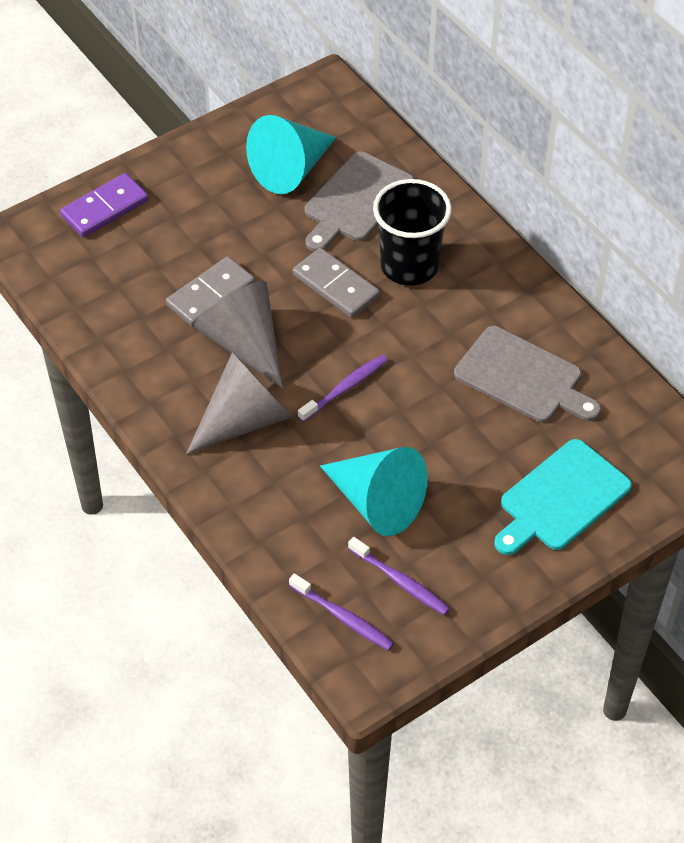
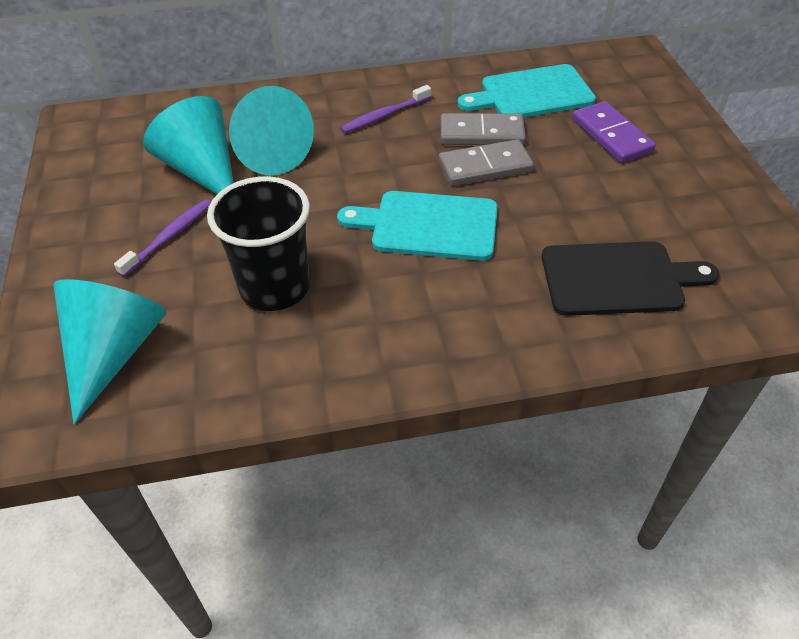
black cutting board: none = 0 -> [542,241,720,316] = 1
grey cone: [186,352,292,454] [194,281,283,388] = 2 -> none = 0
grey cutting board: [305,152,414,252] [454,326,601,423] = 2 -> none = 0
purple toothbrush: [289,573,394,651] [298,355,388,422] [348,537,450,615] = 3 -> [114,199,211,277] [340,85,431,133] = 2
turquoise cone: [246,115,336,194] [320,447,427,536] = 2 -> [53,279,166,425] [143,96,234,194] [229,86,314,176] = 3
turquoise cutting board: [494,439,632,555] = 1 -> [337,191,498,261] [457,64,596,117] = 2

